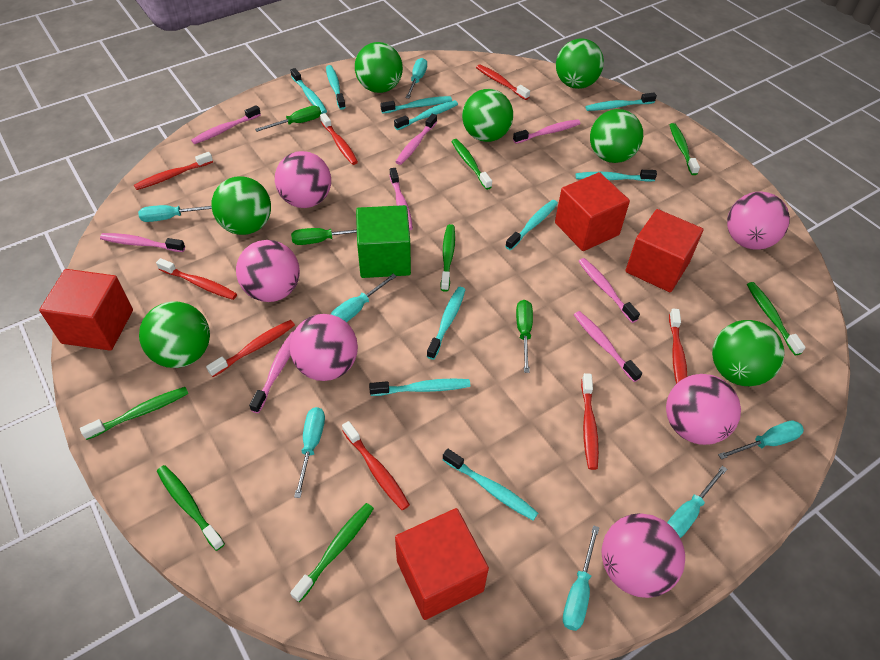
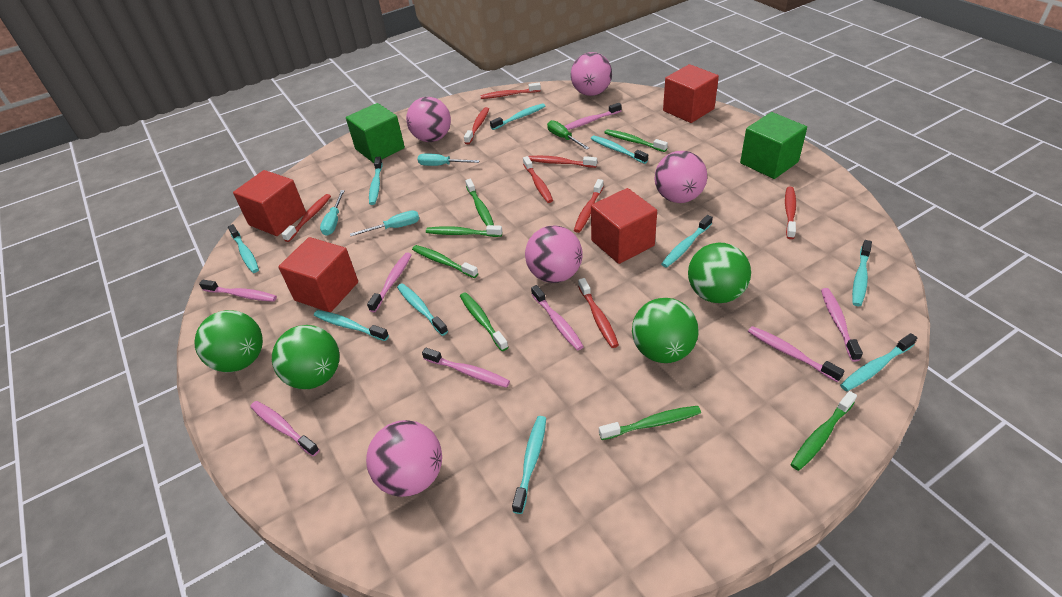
green ball: [139,301,210,368] [211,176,271,235] [355,42,403,93] [462,89,513,142] [556,38,604,89] [590,109,643,163] [712,320,785,386] = 7 -> [194,310,263,372] [272,325,339,389] [632,298,698,363] [688,243,751,303] = 4
green cube: [356,205,411,278] = 1 -> [346,103,405,163] [740,112,807,179] = 2
green screwdriver: [255,106,321,132] [291,228,357,245] [516,300,533,373] = 3 -> [547,120,589,150] = 1
pink ball: [236,240,300,302] [275,151,331,208] [290,314,358,381] [602,513,685,598] [666,374,741,445] [727,192,790,250] = 6 -> [366,420,442,497] [406,97,451,142] [525,225,583,283] [571,52,612,96] [655,151,707,203] = 5
turquoise screwdriver: [138,205,212,222] [294,407,325,498] [331,274,397,322] [405,58,427,98] [563,525,599,631] [667,466,727,538] [718,420,804,459] = 7 -> [320,190,345,236] [350,210,419,236] [417,153,479,166] = 3

